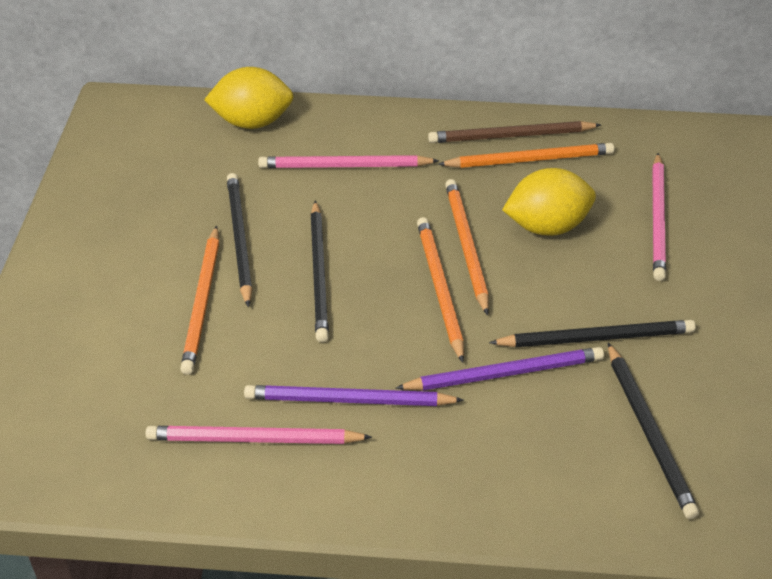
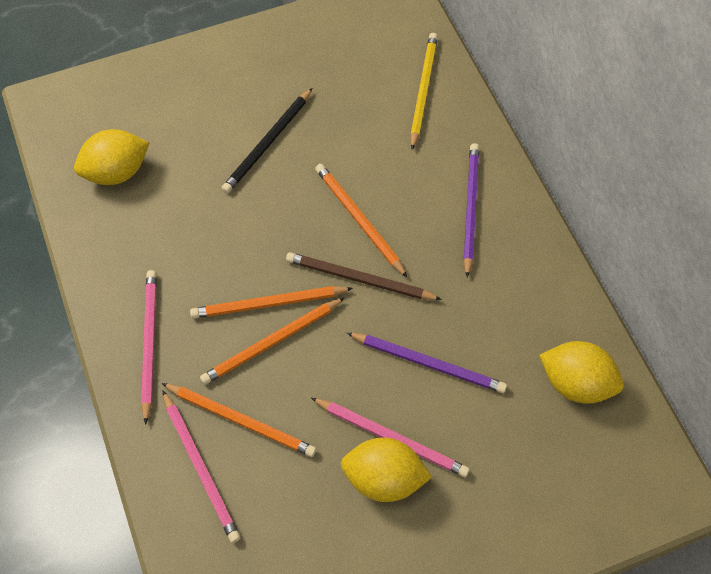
black pencil: [227,173,252,307] [310,200,329,342] [489,320,696,347] [608,343,699,519] = 4 -> [221,88,312,193] = 1
yellow lemon: [204,67,294,129] [502,168,596,236] = 2 -> [74,129,149,185] [341,437,432,502] [539,341,624,404] = 3
yellow pencil: none = 0 -> [410,33,438,150] = 1

